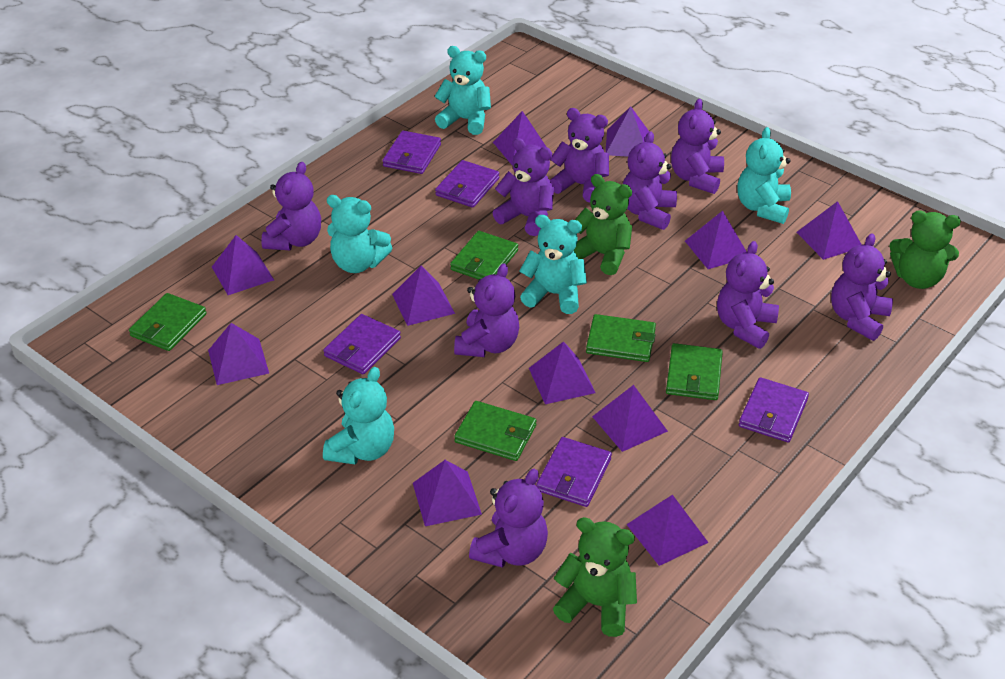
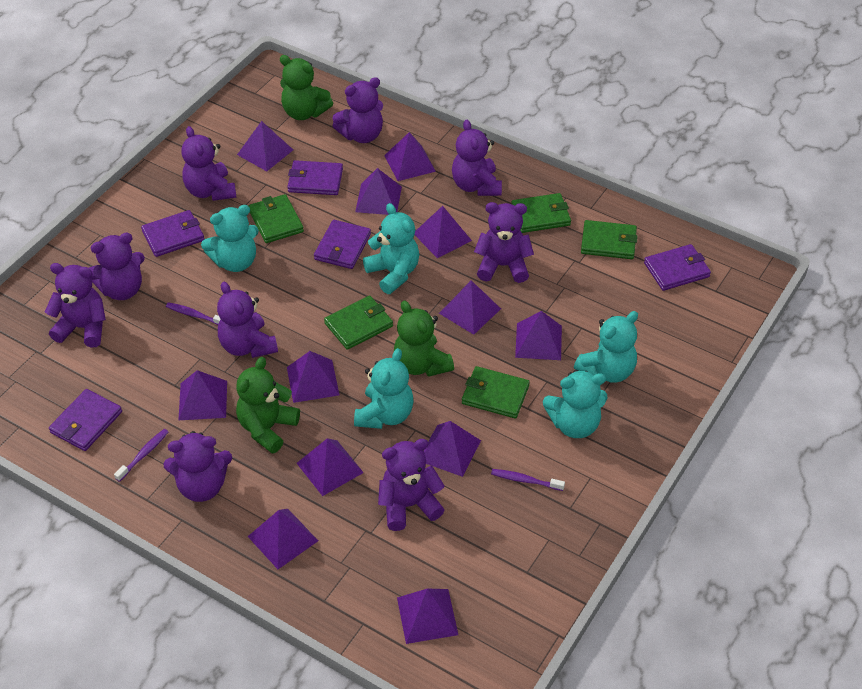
purple pyramid: [208,323,269,385] [212,235,274,295] [392,265,455,326] [413,460,482,526] [493,111,546,166] [529,341,596,404] [592,385,668,452] [605,107,649,157] [626,495,709,566] [685,211,747,269] [796,201,862,260] = 11 -> [178,370,227,420] [237,121,293,171] [247,509,318,569] [287,351,339,403] [297,438,364,496] [355,168,402,215] [384,132,436,181] [397,589,458,644] [414,206,472,258] [423,421,481,477] [439,280,501,335] [515,311,562,360] = 12
purple toothbrush: none = 0 -> [114,429,168,482] [166,302,220,325] [491,469,565,491] = 3

